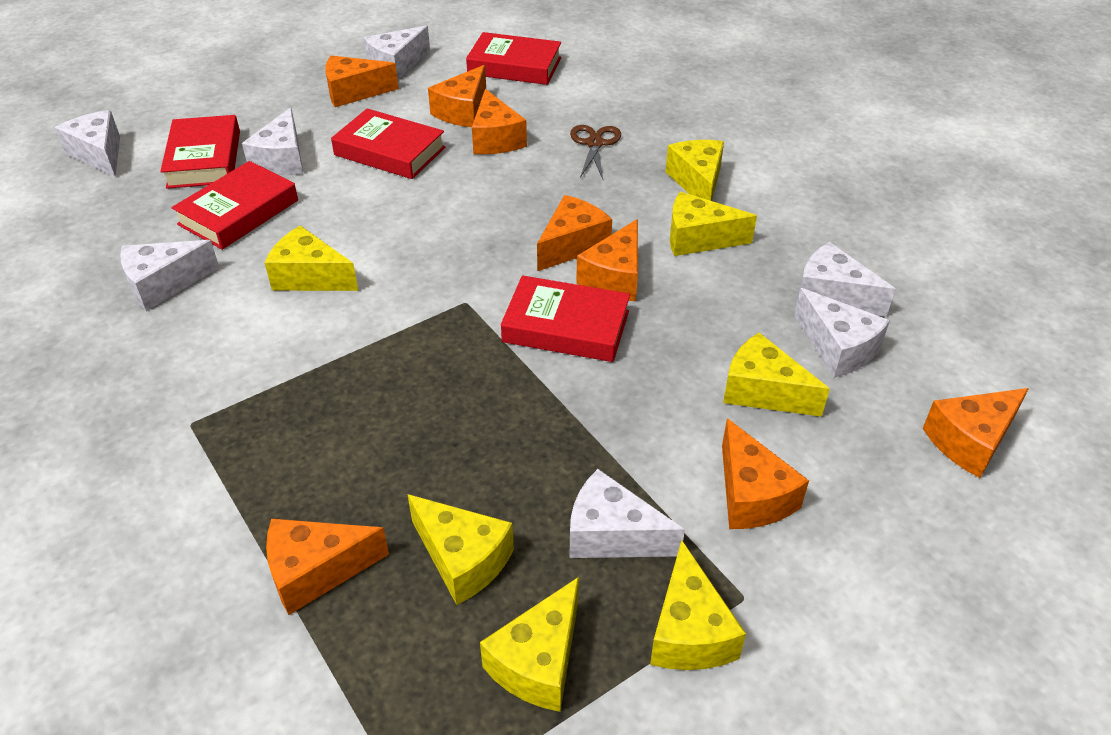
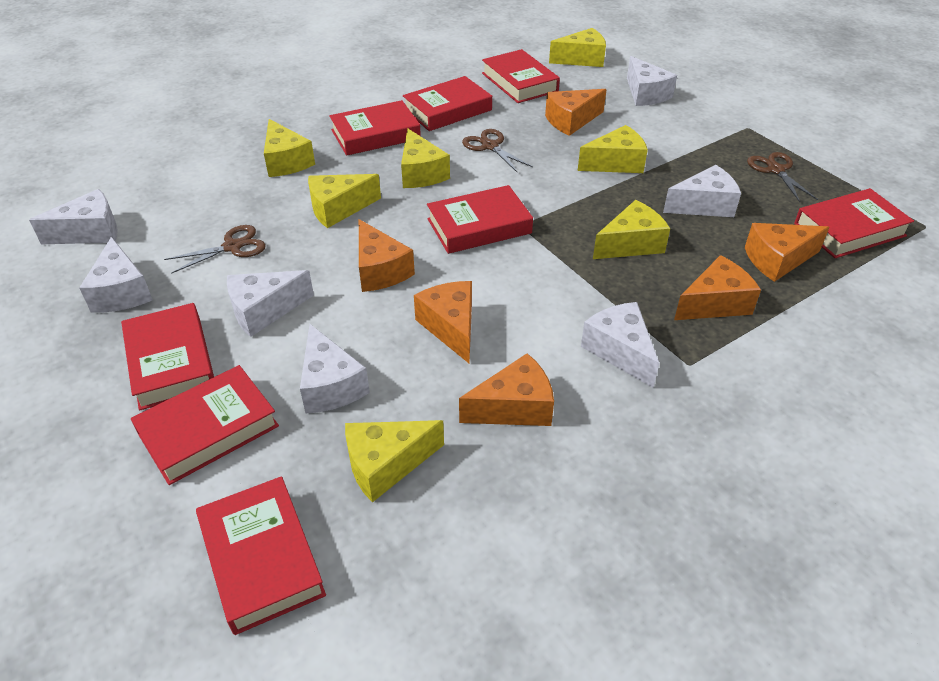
brown scissors: [570,125,621,179] = 1 -> [164,225,266,274] [462,129,533,173] [747,152,818,202] = 3
orange cheese: [266,518,389,615] [325,55,399,107] [428,65,486,127] [472,89,527,154] [537,195,612,271] [576,219,638,301] [722,418,809,529] [923,388,1029,478] = 8 -> [359,219,415,292] [414,281,472,363] [459,353,554,426] [545,89,607,136] [674,255,761,320] [745,223,829,282] = 6
red book: [160,115,240,189] [171,161,298,250] [331,109,445,179] [466,32,561,85] [501,276,630,362] = 5 -> [121,303,214,410] [131,365,279,485] [196,476,326,635] [329,100,421,156] [403,76,492,131] [427,185,533,254] [482,49,560,103] [794,188,914,258] = 8

